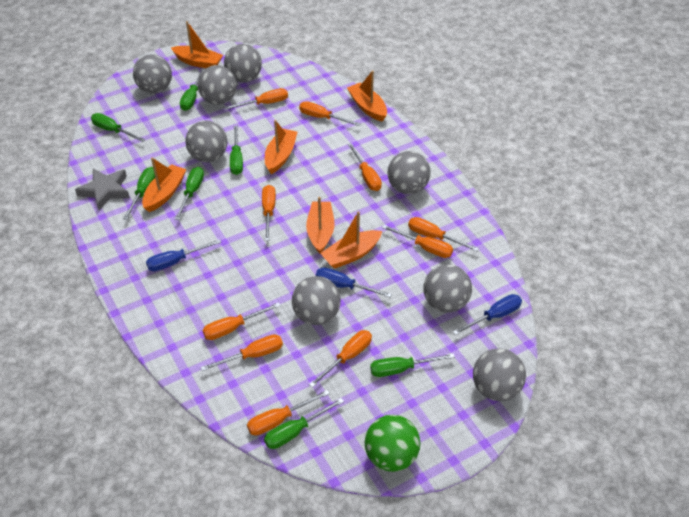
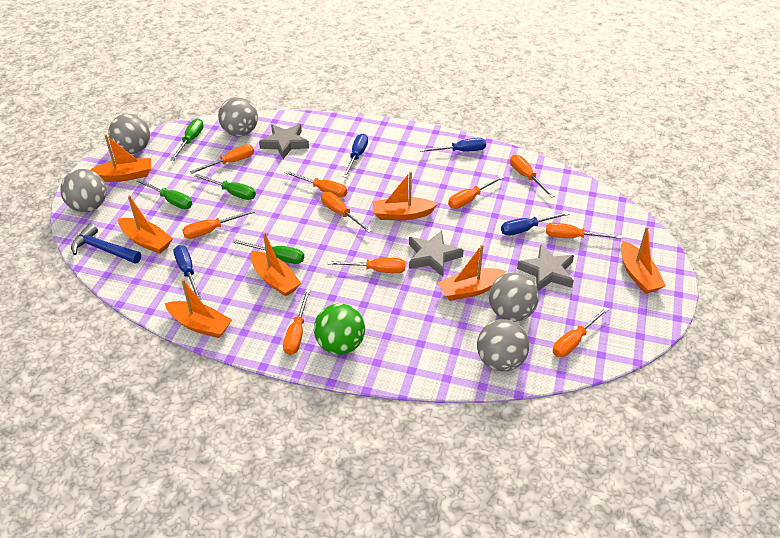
blue hammer: none = 0 -> [71,224,141,264] = 1
blue screwdriver: [146,239,221,271] [316,267,392,298] [453,294,522,335] = 3 -> [173,245,202,299] [343,134,368,178] [420,138,486,152] [501,211,570,236] = 4
green screwdriver: [91,113,145,142] [123,167,155,220] [175,167,204,220] [180,68,205,111] [230,126,243,175] [264,398,344,449] [370,353,455,377] = 7 -> [136,179,192,209] [170,119,204,161] [194,174,256,200] [232,239,304,264] = 4
grey ball: [133,54,172,93] [185,121,227,162] [198,65,237,105] [224,44,262,82] [292,276,341,325] [388,151,430,194] [423,264,472,313] [473,348,526,401] = 8 -> [60,169,106,212] [108,114,150,154] [218,97,258,136] [477,319,529,372] [489,272,539,322] = 5
grey star: [75,168,130,210] = 1 -> [259,124,309,159] [409,230,463,277] [517,244,574,291] = 3
orange boat: [142,157,187,212] [171,21,223,68] [265,120,297,174] [306,197,335,254] [320,211,382,269] [347,70,387,122] = 6 -> [91,134,151,182] [118,195,173,254] [165,279,232,338] [250,232,301,297] [373,171,438,220] [438,245,506,301] [621,226,666,294] = 7

